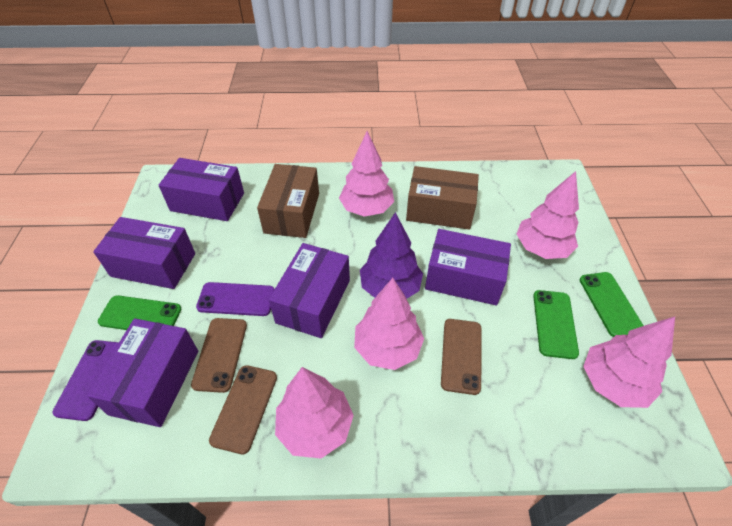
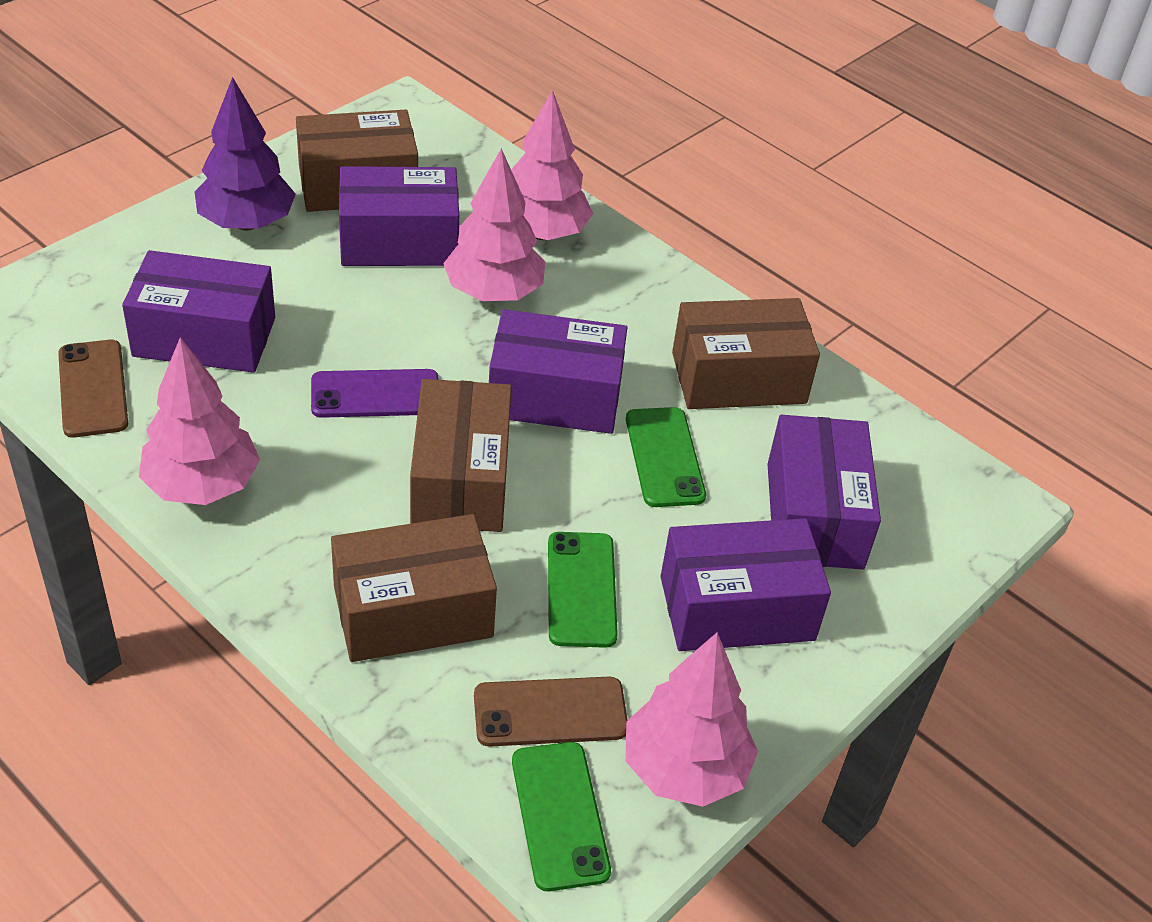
brown box: [257,164,319,238] [406,166,479,230] = 2 -> [296,110,418,212] [331,514,497,662] [410,379,512,532] [672,298,820,409] = 4
brown phone: [191,318,247,393] [209,365,277,454] [441,319,481,395] = 3 -> [58,340,128,438] [474,677,627,747] = 2
pink tree: [275,367,354,458] [339,131,394,217] [354,278,424,370] [516,171,579,259] [583,317,675,408] = 5 -> [139,337,260,505] [443,148,546,301] [511,90,593,240] [625,632,758,807] = 4
purple phone: [53,340,119,421] [196,282,275,316] = 2 -> [311,369,439,418] = 1

